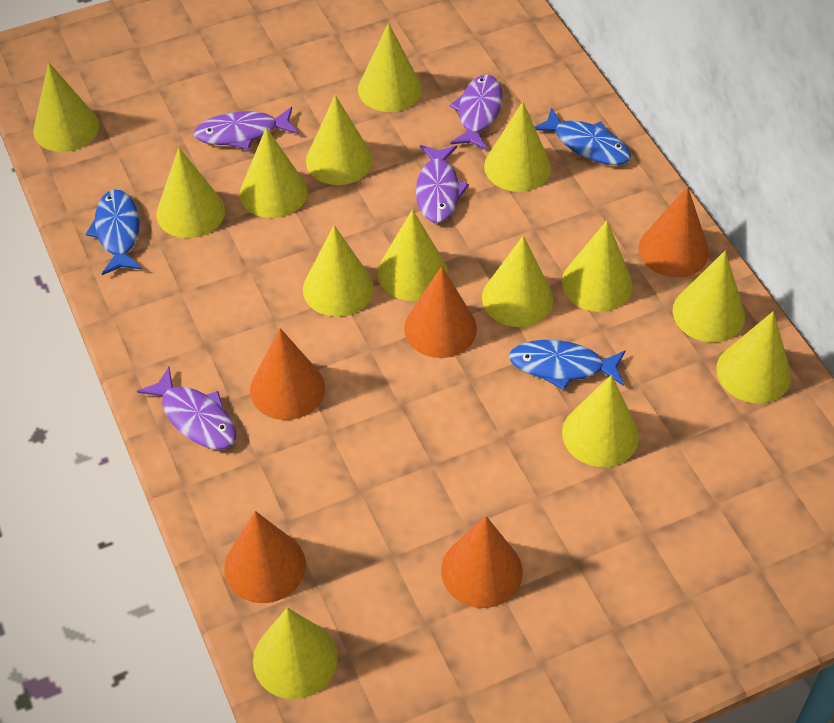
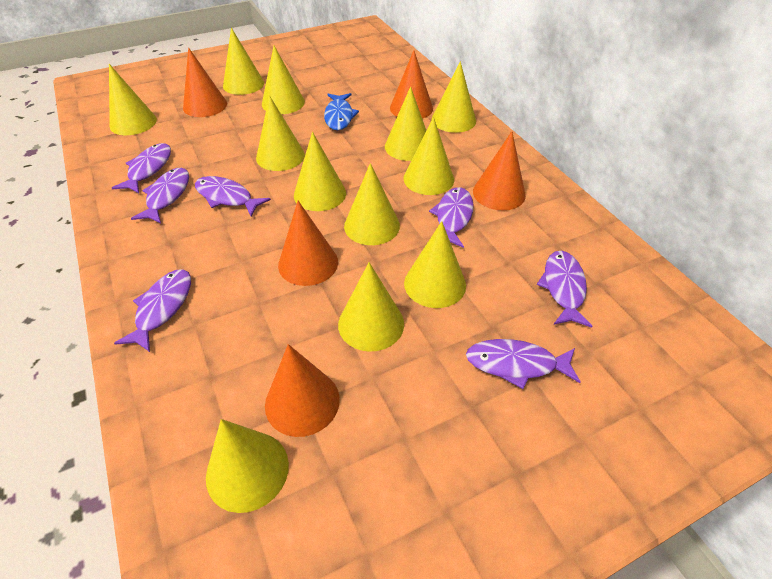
blue fish: [86,190,142,275] [509,340,626,390] [534,107,631,165] = 3 -> [324,93,359,130] = 1
purple fish: [137,367,236,449] [193,107,298,150] [416,145,469,223] [450,75,503,150] = 4 -> [112,143,171,193] [114,269,191,352] [131,168,189,223] [195,176,271,217] [429,187,474,248] [466,339,581,389] [537,251,593,328] = 7
yellow cone: [33,62,99,152] [156,147,225,238] [240,127,308,218] [253,608,338,699] [303,225,374,317] [306,95,373,185] [358,23,422,112] [377,209,448,301] [482,235,554,327] [484,102,551,192] [562,221,633,312] [562,375,639,467] [673,251,745,343] [716,311,791,403] = 14 -> [109,64,157,135] [206,419,289,513] [223,28,264,95] [256,95,305,171] [262,46,305,114] [294,132,346,211] [338,262,404,352] [344,163,400,245] [385,86,426,161] [403,117,454,195] [404,221,466,308] [432,61,476,133] = 12

